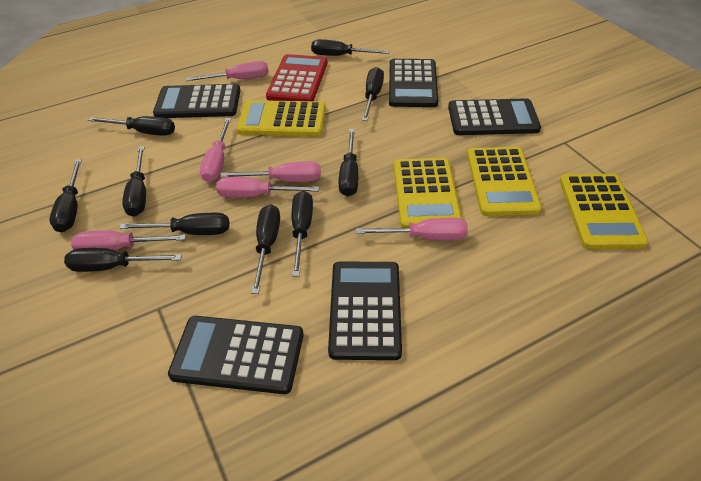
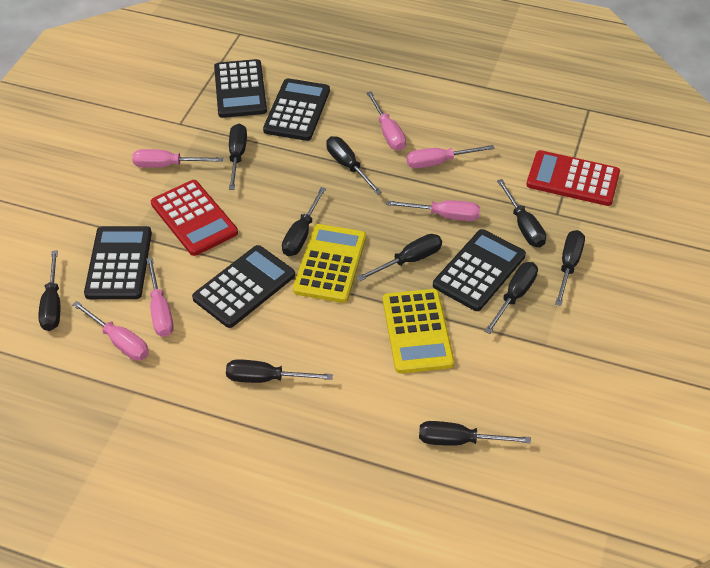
red calculator: [266,54,327,101] = 1 -> [151,180,238,256] [526,150,620,206] = 2
yellow calculator: [237,100,326,136] [394,158,462,228] [467,147,542,216] [560,174,648,249] = 4 -> [293,224,366,303] [383,289,454,374] = 2

